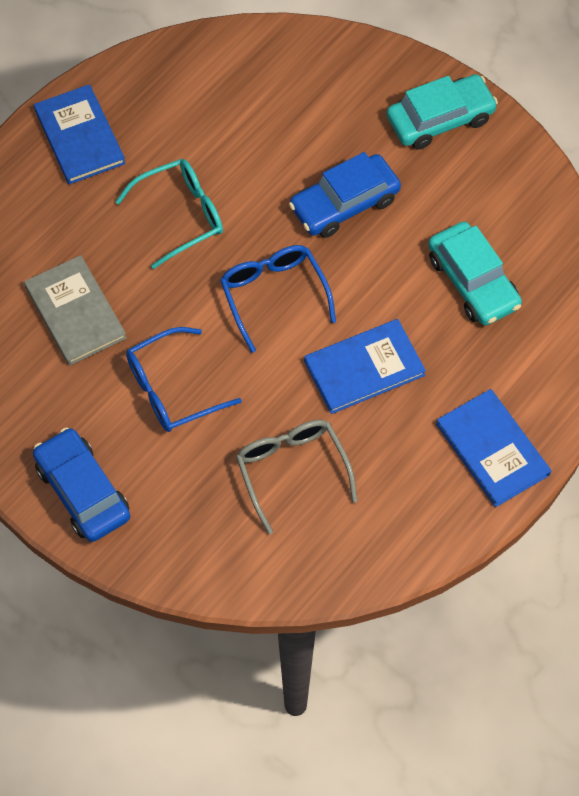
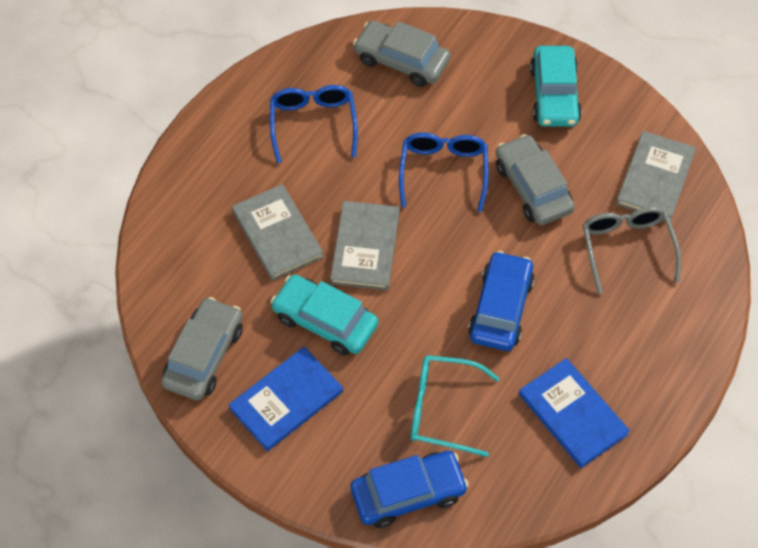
blue book: [34,84,126,185] [304,319,426,414] [436,389,551,507] = 3 -> [228,347,343,451] [519,358,630,468] = 2
grey book: [24,255,127,366] = 1 -> [232,184,324,281] [330,201,400,290] [616,131,696,222] = 3
grey car: none = 0 -> [161,297,243,401] [353,20,450,87] [496,134,575,225] = 3

